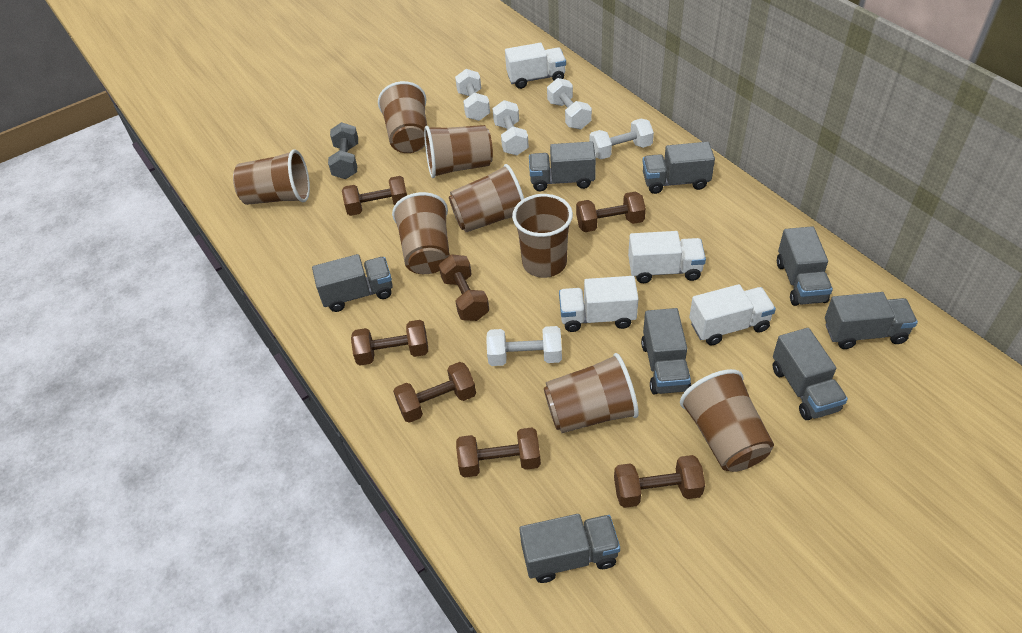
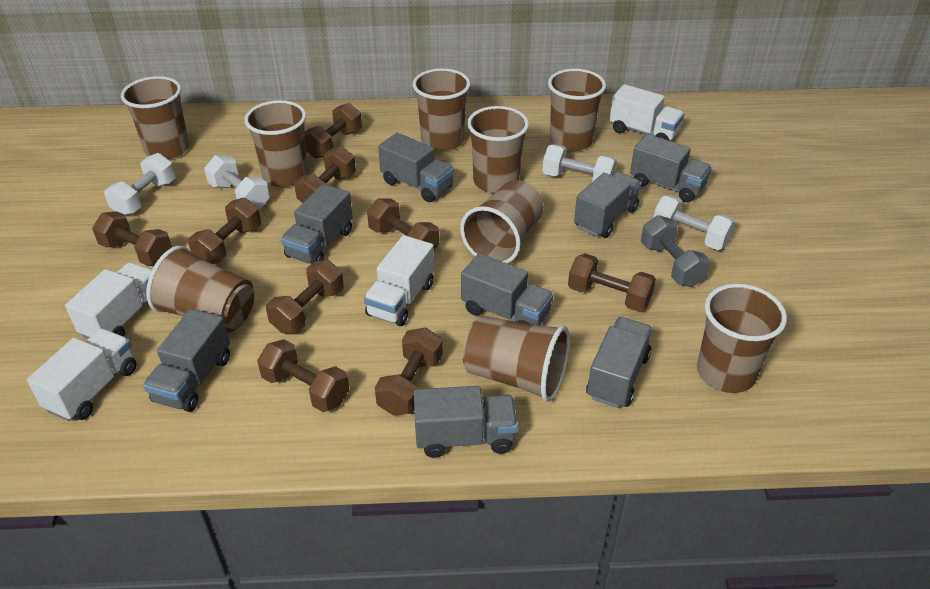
brown cup: [233,150,310,205] [378,81,427,153] [392,192,450,274] [424,125,493,178] [449,164,524,232] [512,194,573,278] [544,353,639,433] [680,369,774,472] = 8 -> [121,76,189,159] [146,246,254,333] [244,100,308,187] [413,68,470,151] [460,180,544,263] [463,316,570,402] [467,106,529,193] [548,69,606,151] [697,284,787,393] = 9
brown dumbbell: [342,176,407,216] [351,320,428,365] [393,362,476,423] [439,254,489,321] [456,427,541,478] [576,191,646,232] [614,455,705,508] = 7 -> [92,211,172,266] [188,198,261,264] [257,339,349,412] [266,260,344,333] [294,146,356,203] [304,103,362,159] [367,198,440,250] [375,327,443,416] [568,253,656,312] = 9
white dumbbell: [455,69,490,121] [486,326,562,366] [492,100,529,156] [547,78,592,129] [589,119,654,159] = 5 -> [104,153,176,215] [204,155,270,210] [542,144,617,182] [653,195,735,250] = 4

